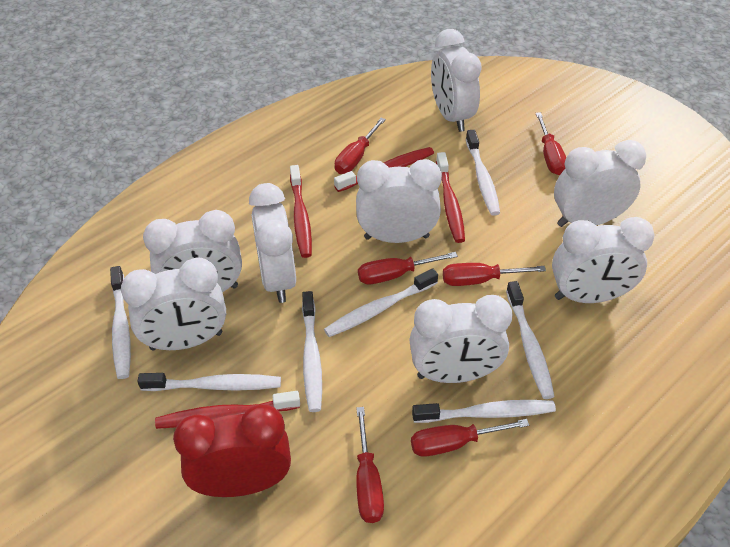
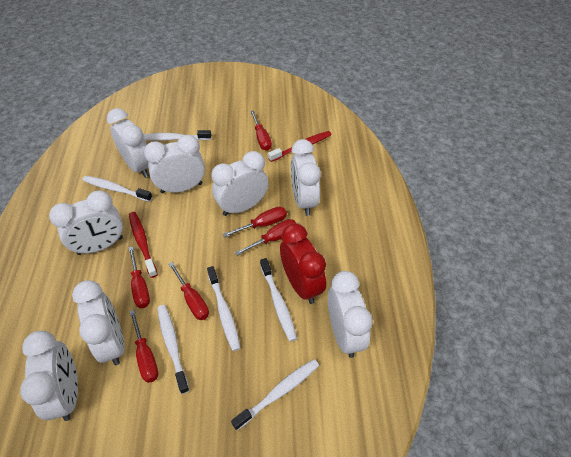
red toothbrush: [155,391,300,429] [290,165,312,258] [334,147,434,192] [436,152,465,243] = 4 -> [129,212,158,278] [268,131,332,162] = 2
white toothbrush: [110,266,131,379] [137,373,281,391] [302,291,322,412] [324,269,438,337] [412,400,556,423] [466,130,500,216] [506,281,555,399] = 7 -> [82,176,152,202] [144,130,211,141] [157,305,190,394] [207,266,240,351] [231,359,319,430] [260,258,297,342] = 6

